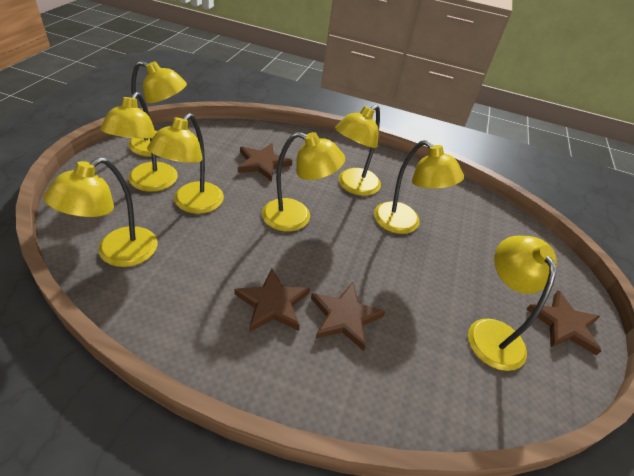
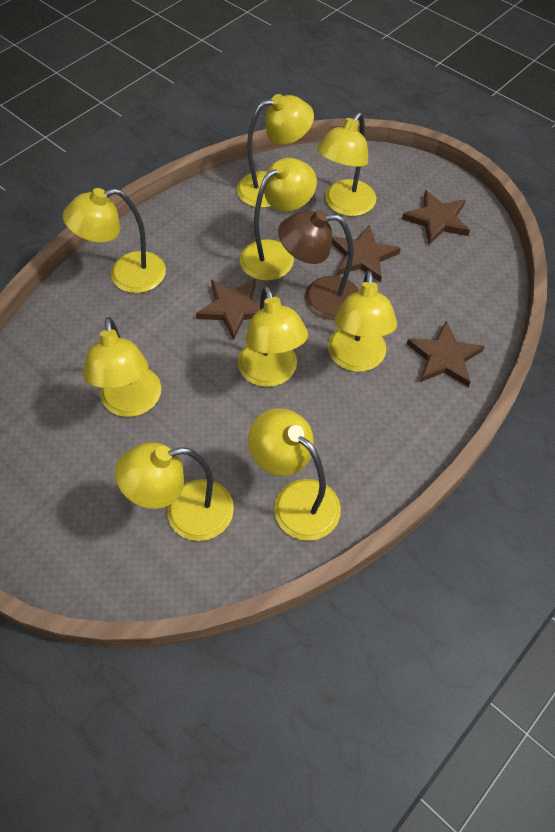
brown lamp: none = 0 -> [278,210,359,320] = 1
yellow lamp: [44,157,158,267] [100,92,178,192] [128,61,187,156] [147,113,224,214] [262,132,345,232] [335,105,381,196] [374,140,464,234] [468,236,557,371] = 8 -> [63,188,166,293] [83,317,161,417] [115,443,234,541] [237,94,314,208] [238,286,308,387] [240,158,317,281] [248,408,341,541] [317,112,376,216] [328,270,397,372] = 9

